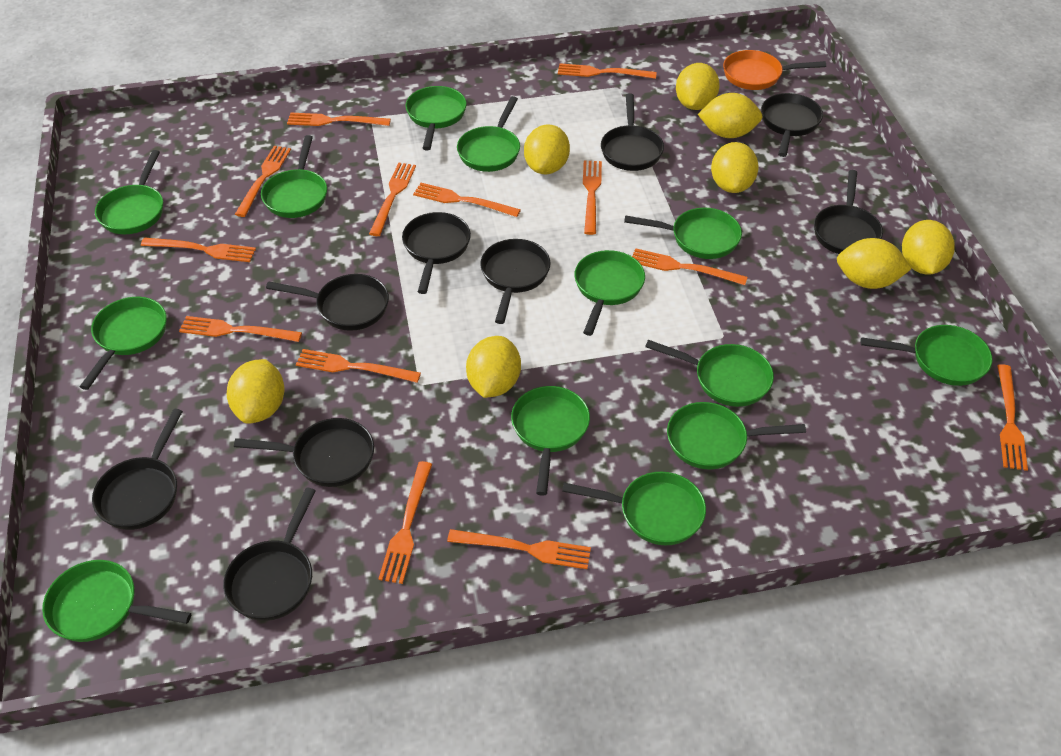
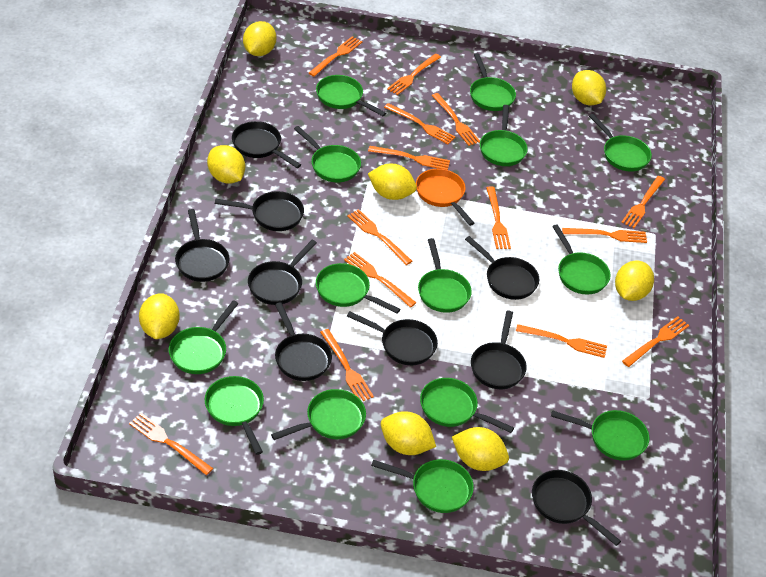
green pan: [42,560,191,642] [80,297,167,390] [95,150,163,234] [261,135,327,218] [405,86,467,150] [457,96,520,172] [511,386,590,496] [562,472,706,545] [574,250,645,336] [624,208,742,259] [645,340,774,407] [667,402,806,470] [860,325,992,386] = 13 -> [169,300,238,374] [205,376,264,455] [271,389,366,440] [294,126,361,183] [316,75,386,116] [316,263,400,314] [371,459,474,513] [418,238,472,313] [420,378,514,433] [470,53,516,111] [480,105,528,166] [551,410,649,461] [552,224,611,294] [589,114,652,172] = 14
orange fork: [141,237,256,262] [179,316,302,342] [235,146,291,217] [287,113,391,126] [296,349,421,383] [369,163,416,236] [379,461,432,584] [413,183,521,217] [447,529,591,569] [558,63,657,79] [583,161,602,235] [632,248,747,285] [997,364,1028,471] = 13 -> [129,413,213,475] [309,36,363,77] [320,329,374,401] [344,252,416,307] [347,209,412,265] [368,146,450,170] [384,103,455,144] [387,54,441,95] [431,93,480,146] [486,186,511,249] [516,324,607,358] [562,228,647,243] [621,176,665,228] [622,316,689,367] = 14

